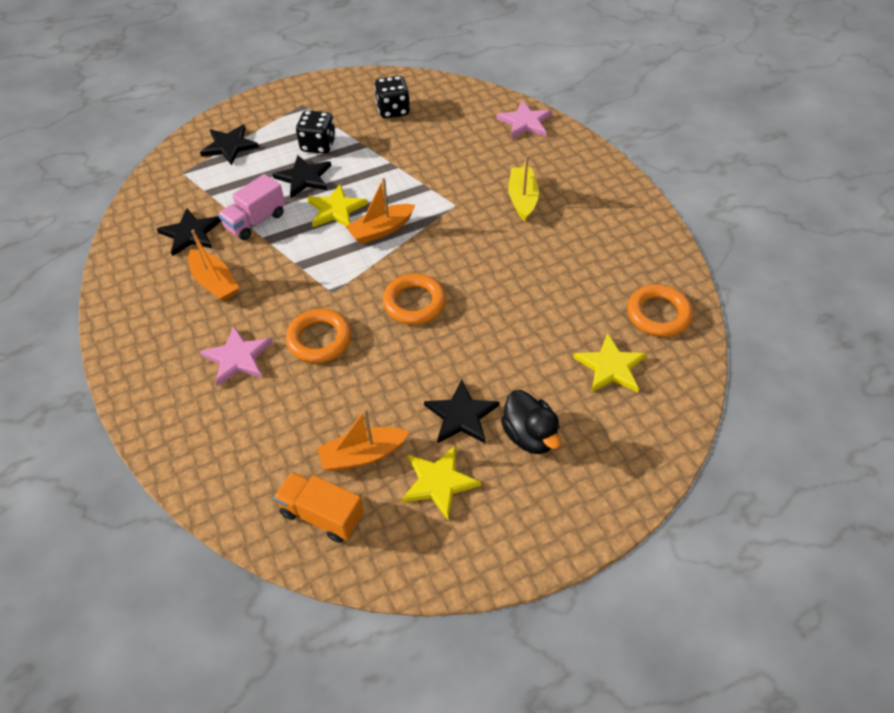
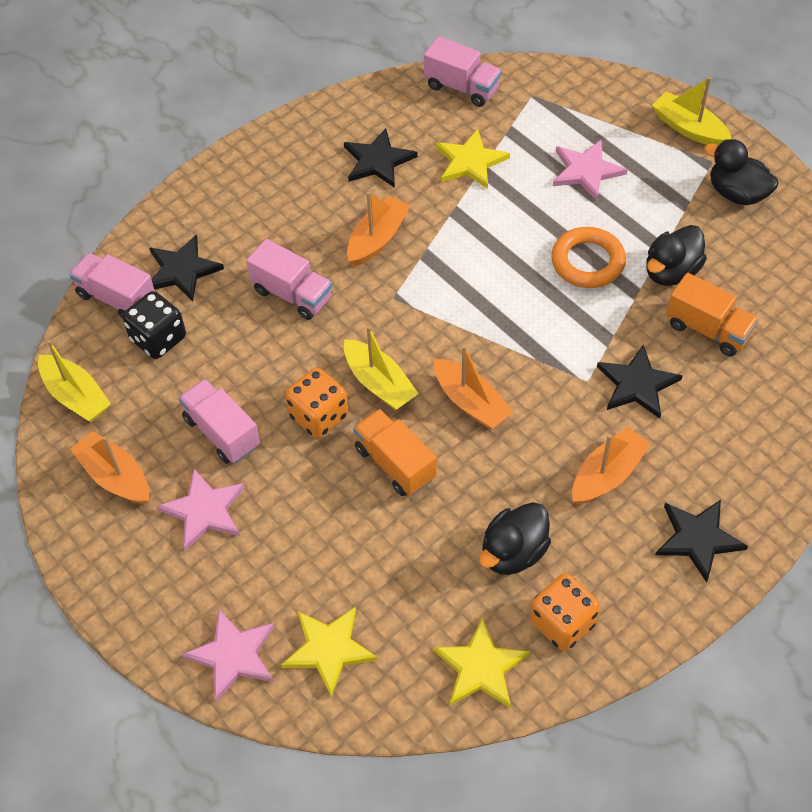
black dice: [296,110,336,154] [374,76,410,119] = 2 -> [122,291,186,359] = 1
black duck: [501,390,561,454] = 1 -> [479,502,551,575] [646,225,707,286] [704,139,779,205] = 3
orange boat: [188,229,239,302] [317,409,409,471] [346,178,415,244] = 3 -> [71,431,149,504] [347,192,410,266] [433,345,513,429] [572,427,651,504] = 4
orange dice: none = 0 -> [285,368,348,438] [530,573,600,651] = 2
orange ring: [286,309,351,363] [383,274,446,325] [627,284,693,337] = 3 -> [551,227,626,288] = 1
orange truck: [274,472,364,543] = 1 -> [353,409,437,496] [666,273,759,357] = 2
pink star: [200,326,272,386] [496,101,552,139] = 2 -> [157,468,245,551] [182,610,274,702] [553,140,628,201] = 3
pink truck: [218,174,285,240] = 1 -> [69,253,155,318] [178,379,260,464] [246,239,333,320] [424,36,502,107] = 4
yellow boat: [508,155,539,221] = 1 -> [38,340,111,422] [344,326,419,410] [652,77,732,145] = 3

